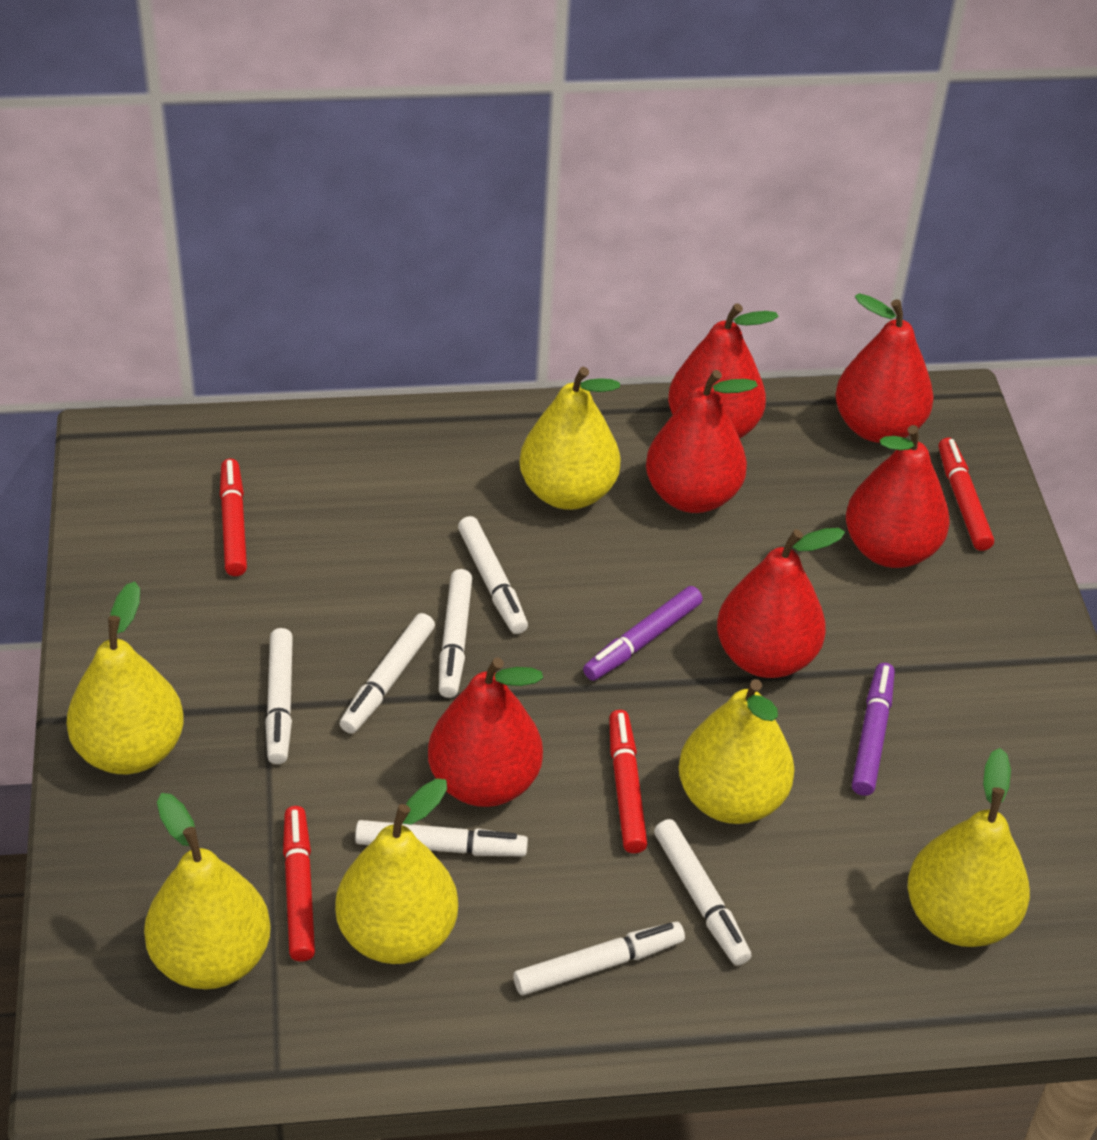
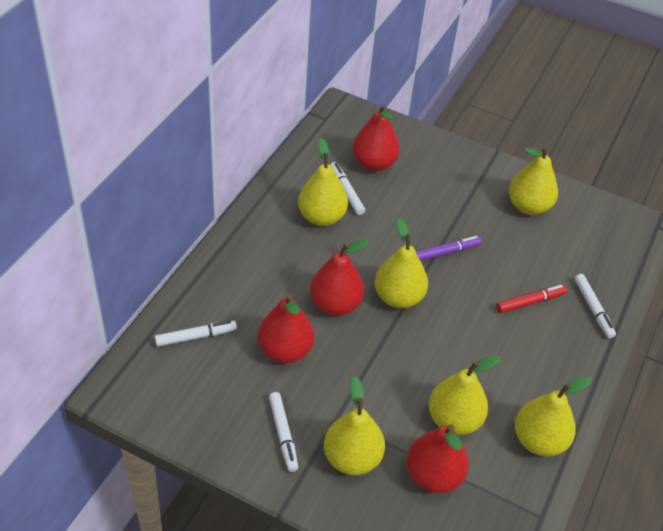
purple marker: [583,586,703,681] [852,663,895,796] = 2 -> [416,236,482,261] = 1
red marker: [220,459,247,576] [283,806,315,961] [609,710,647,853] [939,438,994,551] = 4 -> [496,285,567,313] = 1
red pear: [428,657,543,807] [646,370,758,513] [668,303,779,439] [717,528,845,678] [835,293,934,443] [846,425,950,568] = 6 -> [258,294,314,363] [310,239,370,316] [352,104,400,171] [407,424,469,493] = 4
white marker: [265,628,293,764] [340,613,435,734] [355,820,528,856] [439,569,472,698] [458,516,528,634] [514,922,685,995] [654,819,751,966] = 7 -> [155,320,237,347] [269,392,298,472] [330,162,365,215] [575,274,616,339] = 4

